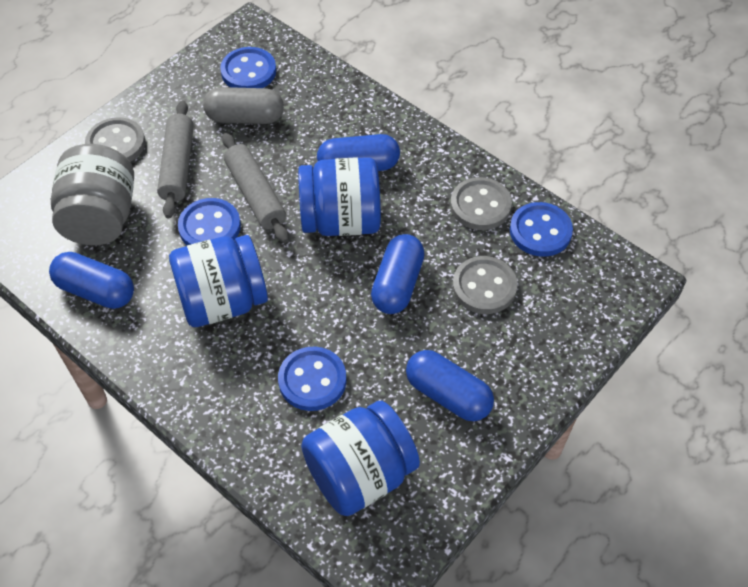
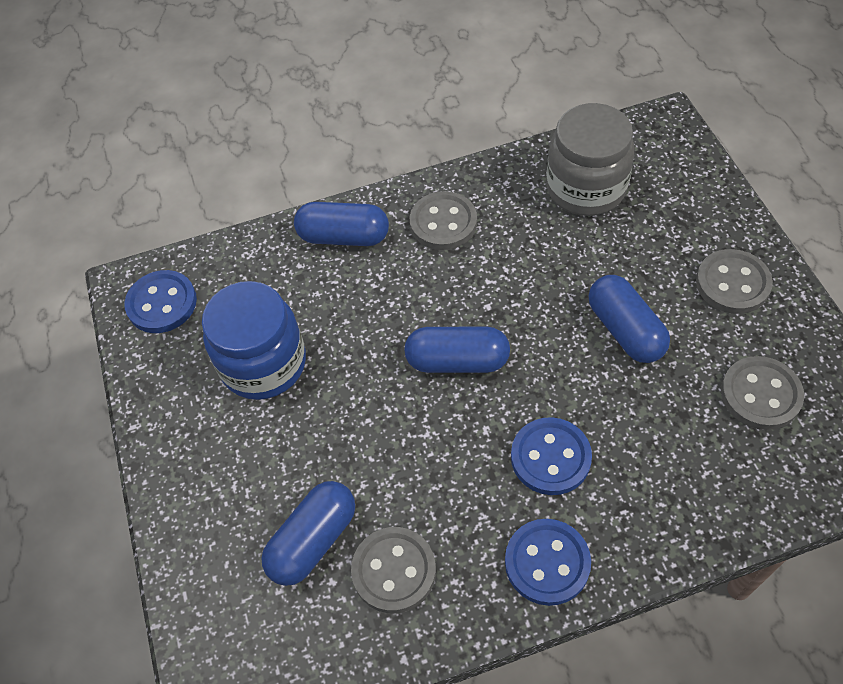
blue button: [178,198,241,245] [220,47,276,88] [278,347,346,411] [510,202,573,257] = 4 -> [124,270,197,333] [505,519,591,606] [511,417,592,495] = 3
blue jar: [169,235,268,327] [298,157,381,236] [301,401,420,516] = 3 -> [202,281,306,400] = 1
grey button: [85,117,145,162] [450,177,512,230] [453,256,518,314] = 3 -> [351,527,436,613] [410,191,477,250] [696,249,773,314] [721,356,804,430] = 4
grey capsule: [203,87,284,124] = 1 -> none = 0
grey rolling pin: [157,100,194,219] [222,133,289,243] = 2 -> none = 0

